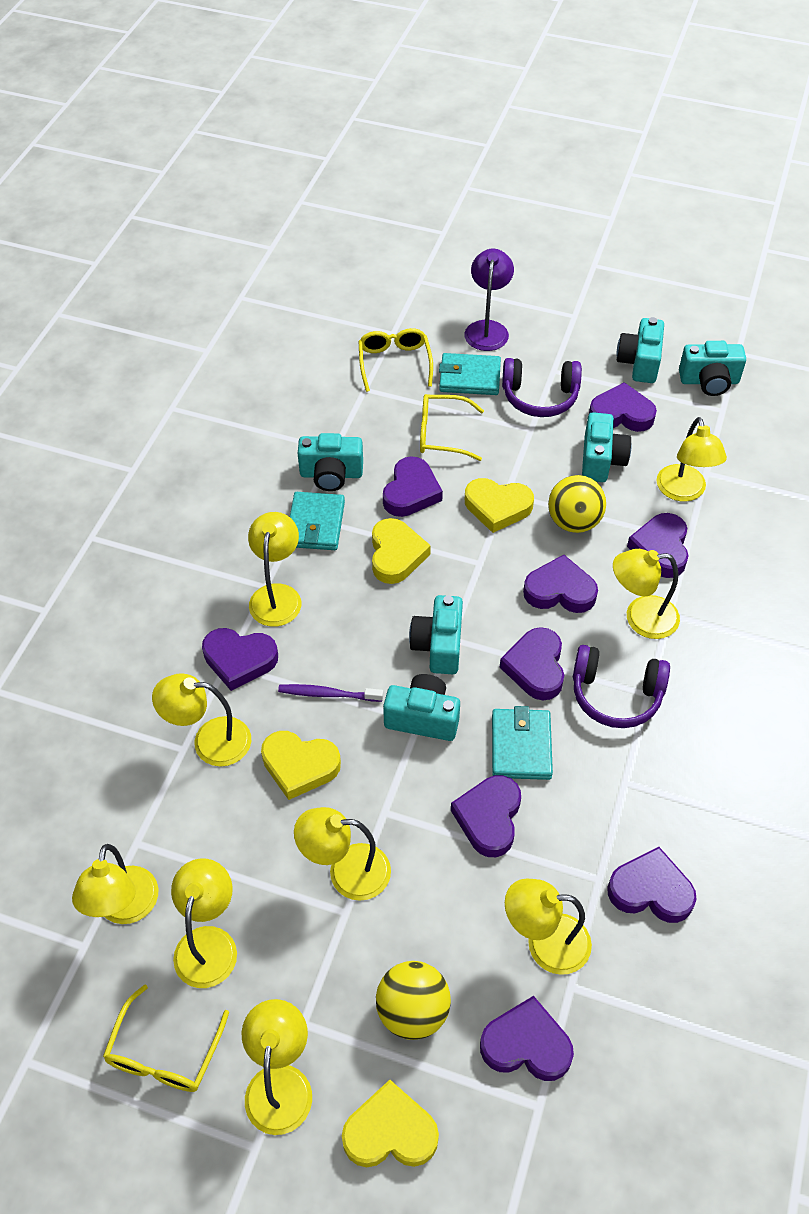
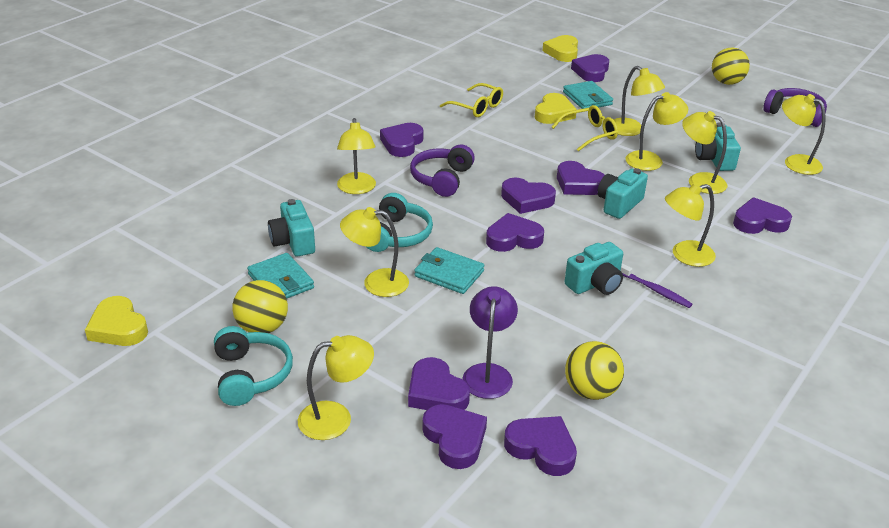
turquoise camera: [298,433,363,491] [383,674,460,741] [409,595,463,674] [582,412,632,482] [616,317,664,383] [679,341,746,396] = 6 -> [268,199,315,257] [565,242,623,295] [597,168,648,219] [695,122,741,171] = 4
turquoise headphones: none = 0 -> [214,326,293,406] [367,193,433,252] = 2
yellow ball: [376,961,451,1040] [548,475,606,533] = 2 -> [232,280,288,333] [565,341,624,400] [712,47,750,85] = 3
yellow glasses: [103,984,229,1092] [358,328,433,392] [420,394,484,461] = 3 -> [440,83,503,117] [552,105,618,151] = 2
yellow heart: [261,731,341,800] [342,1080,439,1167] [372,518,431,584] [465,478,534,533] = 4 -> [85,296,148,346] [534,93,577,124] [542,35,578,62] = 3
yellow lamp: [72,844,158,924] [152,673,251,767] [171,858,237,988] [242,999,312,1135] [248,512,301,627] [294,807,391,901] [505,879,592,975] [613,549,680,639] [657,417,727,501] = 9 -> [298,335,374,440] [337,118,376,194] [340,207,409,297] [614,66,665,136] [625,92,688,171] [665,183,716,267] [682,111,727,194] [782,94,826,175] = 8

